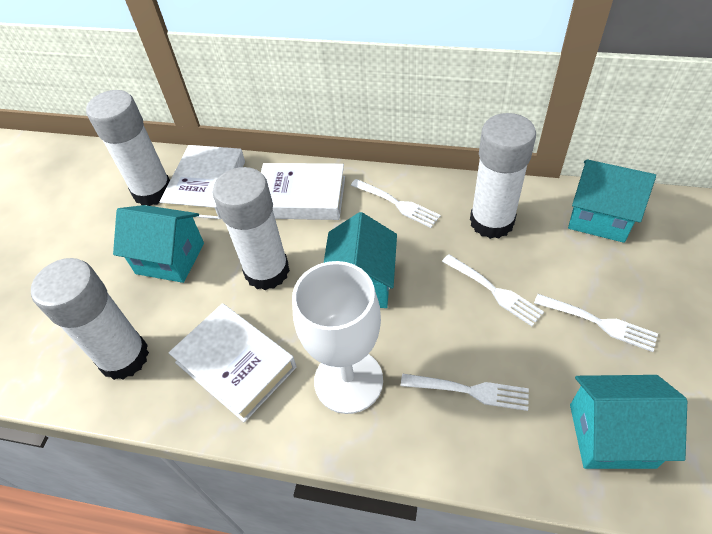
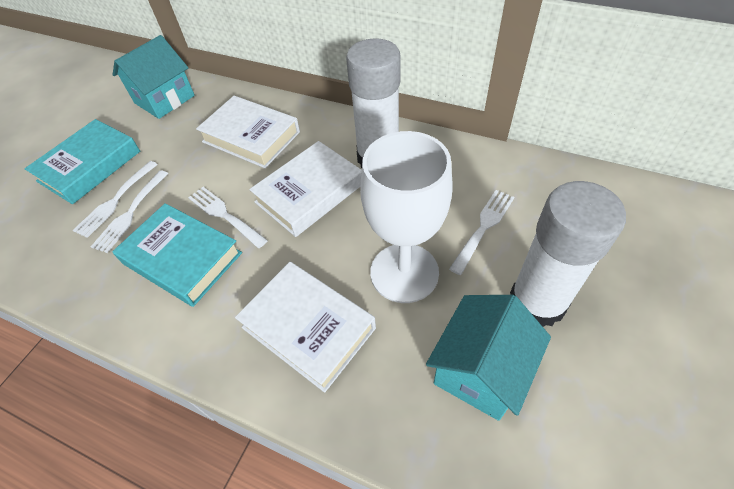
turquoise book: none = 0 -> [25,119,140,204] [112,203,242,307] = 2
turquoise house: [113,205,204,283] [324,212,397,308] [568,159,656,243] [570,375,687,469] = 4 -> [113,35,195,119] [426,295,551,421] = 2
white glue stick: [31,258,149,380] [86,90,170,206] [212,167,290,290] [470,113,536,239] = 4 -> [346,38,401,168] [510,181,626,327] = 2

